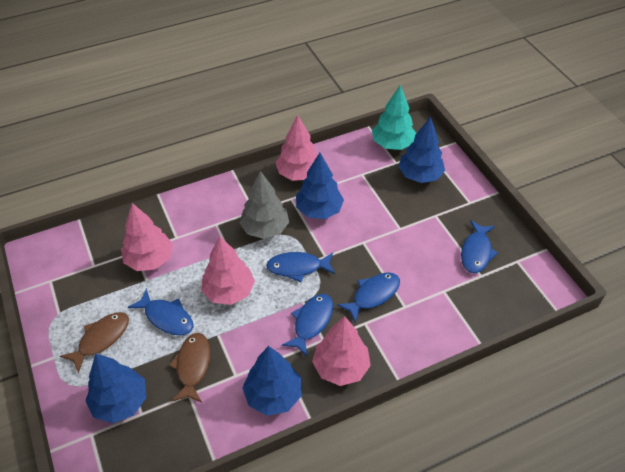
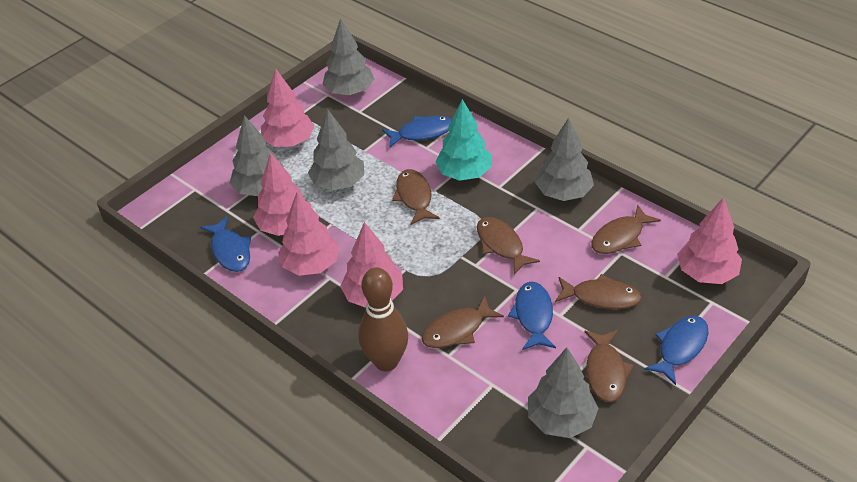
blue fish: [128,288,193,335] [266,252,335,282] [282,294,333,356] [337,272,400,323] [461,220,498,273] = 5 -> [200,216,251,272] [382,116,452,148] [508,282,556,350] [644,316,708,385] = 4
blue tree: [85,354,147,423] [242,346,302,416] [296,153,344,219] [398,117,445,183] = 4 -> none = 0
brown bowling pin: none = 0 -> [358,267,408,371] = 1
brown fish: [60,312,129,373] [169,333,210,403] = 2 -> [392,169,440,225] [422,296,504,348] [477,217,540,275] [555,274,642,309] [584,330,634,402] [591,205,661,254] = 6
grey tree: [239,171,289,239] = 1 -> [229,115,284,196] [308,109,364,190] [322,18,374,95] [528,347,599,438] [535,118,594,201] = 5
pink tree: [121,203,173,271] [201,236,255,305] [275,115,317,181] [312,316,371,386] = 4 -> [253,153,311,236] [261,68,315,147] [278,191,339,276] [340,222,403,308] [677,197,742,284] = 5

